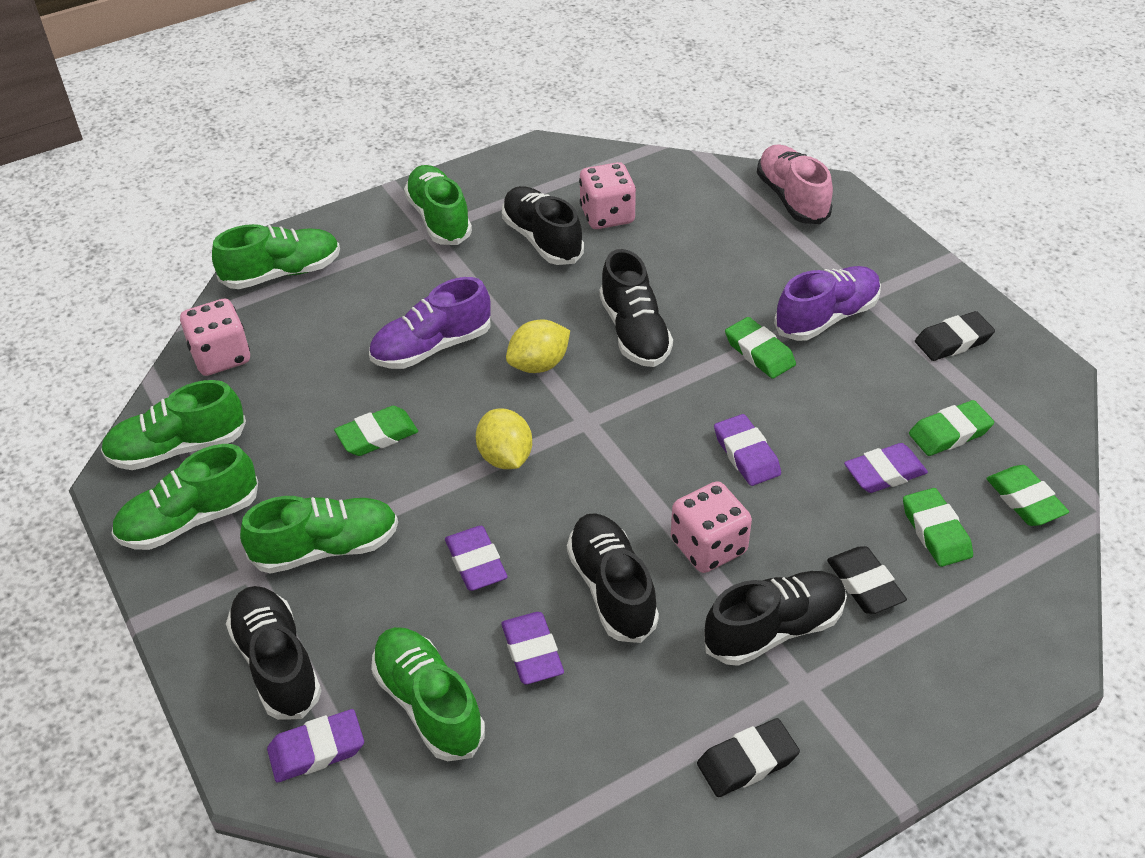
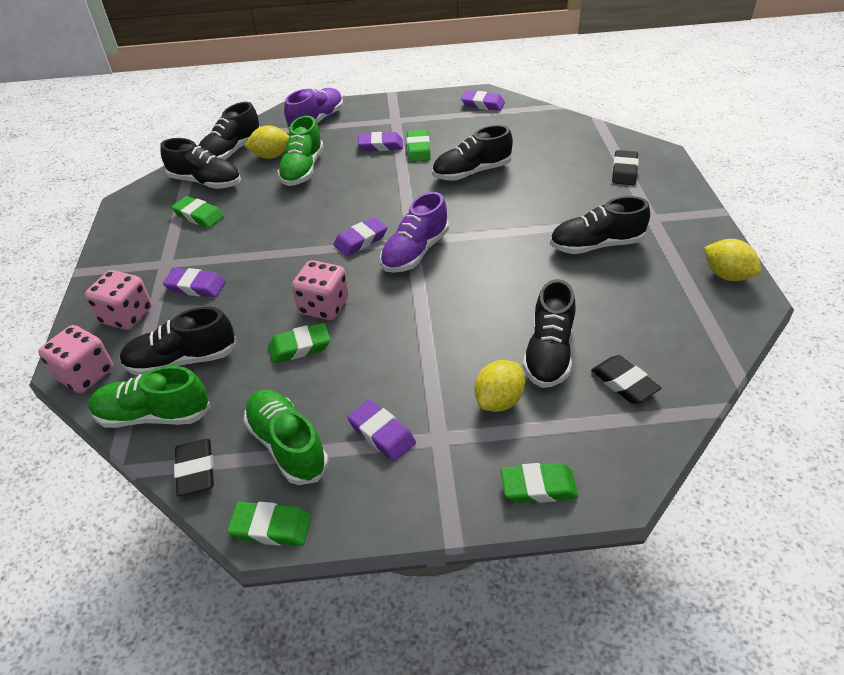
black shoe: [226,586,321,720] [502,186,584,265] [567,513,659,643] [599,249,673,367] [704,571,847,666] = 5 -> [120,307,237,375] [161,138,241,189] [198,102,260,160] [432,125,513,181] [523,279,576,388] [550,196,650,254] = 6
green shoe: [101,380,246,470] [111,444,258,550] [212,224,340,289] [240,496,398,574] [371,627,485,761] [404,165,472,245] = 6 -> [88,366,211,428] [243,390,328,485] [277,116,324,186] = 3
pink shoe: [757,144,833,224] = 1 -> none = 0
yellow lemon: [476,409,532,469] [506,319,570,373] = 2 -> [244,125,289,159] [475,360,525,412] [704,239,761,281] = 3

